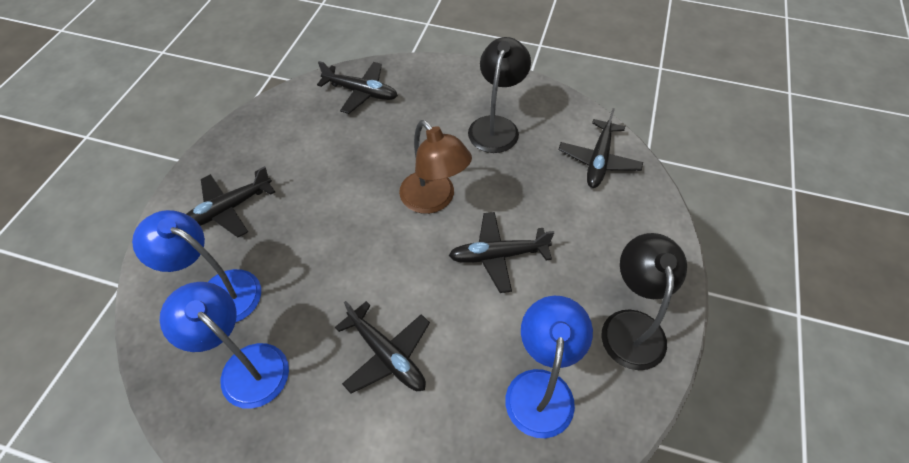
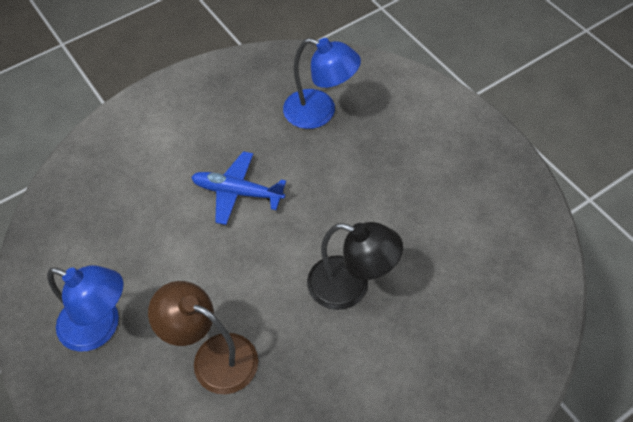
black lamp: [468,37,531,153] [601,233,687,370] = 2 -> [307,222,403,310] = 1
black plane: [186,166,275,237] [317,61,398,114] [335,301,430,394] [449,212,554,293] [558,108,643,188] = 5 -> none = 0
blue lamp: [132,210,261,322] [160,282,289,409] [505,296,593,438] = 3 -> [47,265,123,352] [283,38,361,129] = 2
blue plane: none = 0 -> [191,151,286,225] = 1

